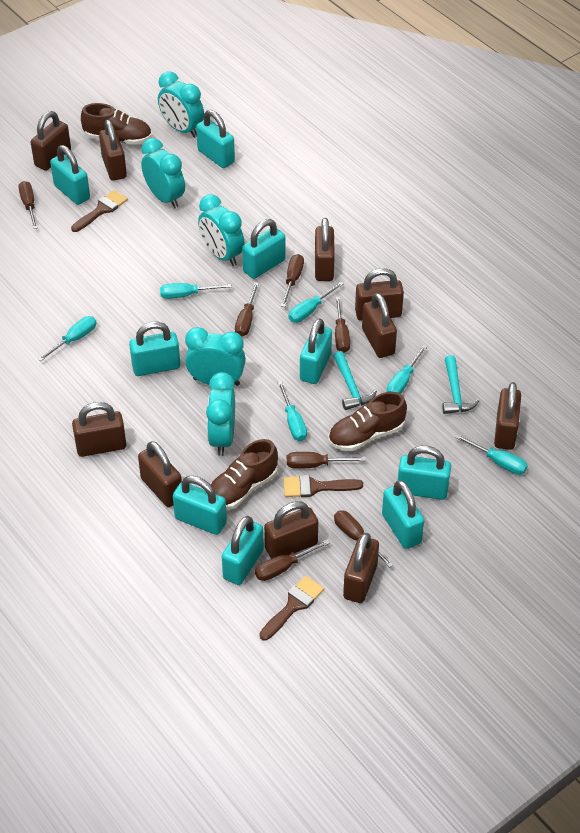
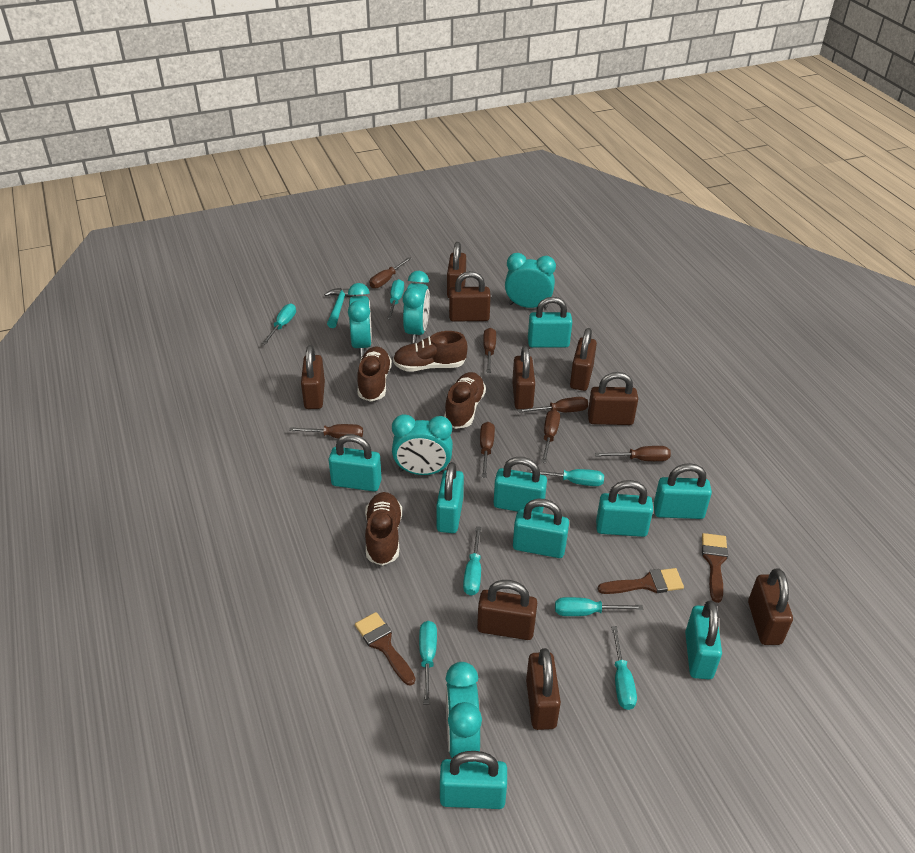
brown padlock: [31,111,71,171] [72,402,126,457] [99,120,127,181] [138,441,182,507] [264,501,318,559] [315,218,335,281] [343,533,379,603] [355,268,404,321] [362,293,397,358] [494,382,521,450] = 10 -> [301,345,325,409] [447,242,466,298] [449,271,491,322] [477,580,537,640] [512,346,535,409] [526,648,561,730] [570,328,597,391] [588,372,638,425] [748,568,793,645] = 9
brown shoe: [81,103,152,145] [210,439,278,510] [328,392,407,451] = 3 -> [357,346,392,402] [365,492,402,566] [393,331,468,372] [444,372,486,429] = 4
turquoise hammer: [333,351,377,410] [442,355,479,414] = 2 -> [324,288,356,328] = 1
turquoise screwdriver: [38,316,97,361] [160,283,232,299] [278,381,307,441] [288,282,344,323] [387,345,427,394] [455,434,528,475] = 6 -> [262,303,296,345] [387,279,404,319] [419,621,437,704] [463,526,481,596] [527,469,604,486] [555,597,643,616] [611,626,637,710] = 7

